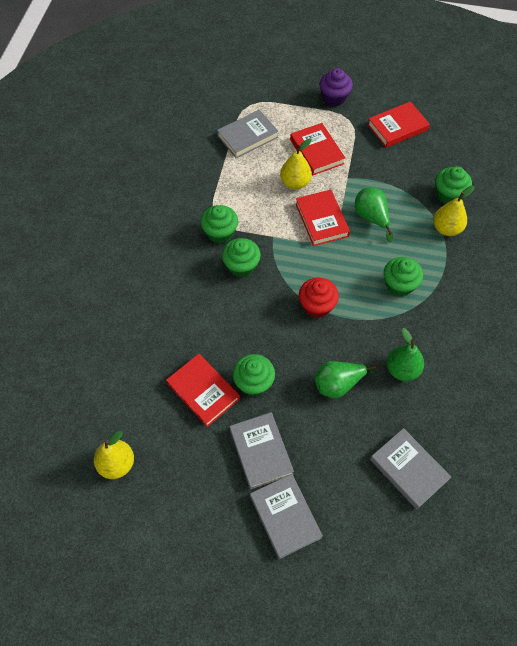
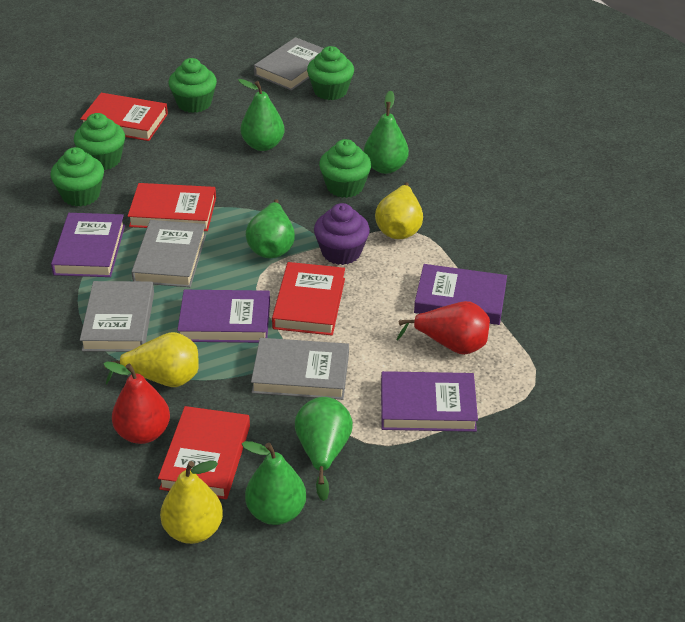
green pear: [315,361,376,398] [355,187,393,243] [387,328,424,381] = 3 -> [238,79,284,151] [242,441,306,525] [246,199,295,258] [295,397,353,501] [364,91,409,174] = 5
purple book: none = 0 -> [51,213,125,277] [177,290,270,343] [381,371,478,432] [414,264,507,325] = 4
red cupcake: [299,278,339,318] = 1 -> none = 0
red pear: none = 0 -> [103,362,170,444] [396,301,490,355] = 2

